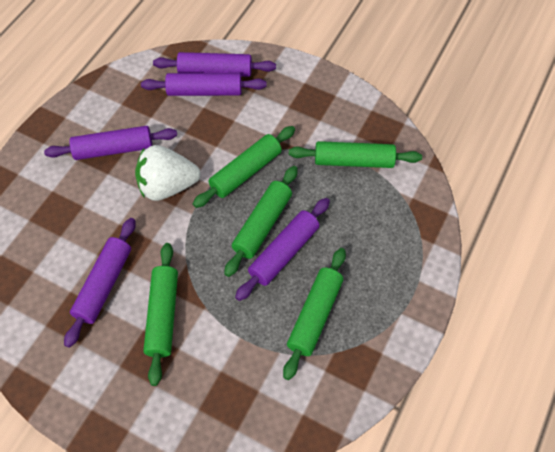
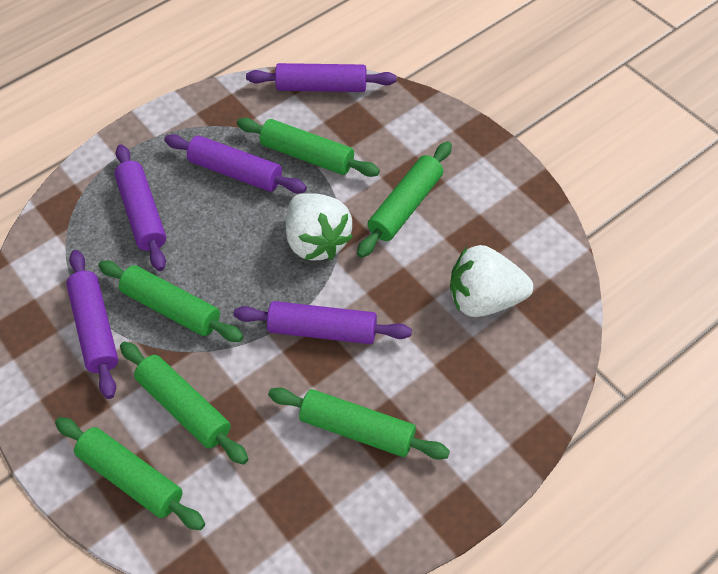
green rolling pin: [143,243,178,386] [193,126,295,208] [224,166,298,277] [283,248,346,380] [289,141,422,168] = 5 -> [55,417,205,530] [98,260,244,342] [120,341,248,465] [237,118,380,177] [268,388,450,460] [357,142,452,258] = 6
white strawberry: [135,145,201,201] = 1 -> [286,193,353,260] [450,245,533,317] = 2

